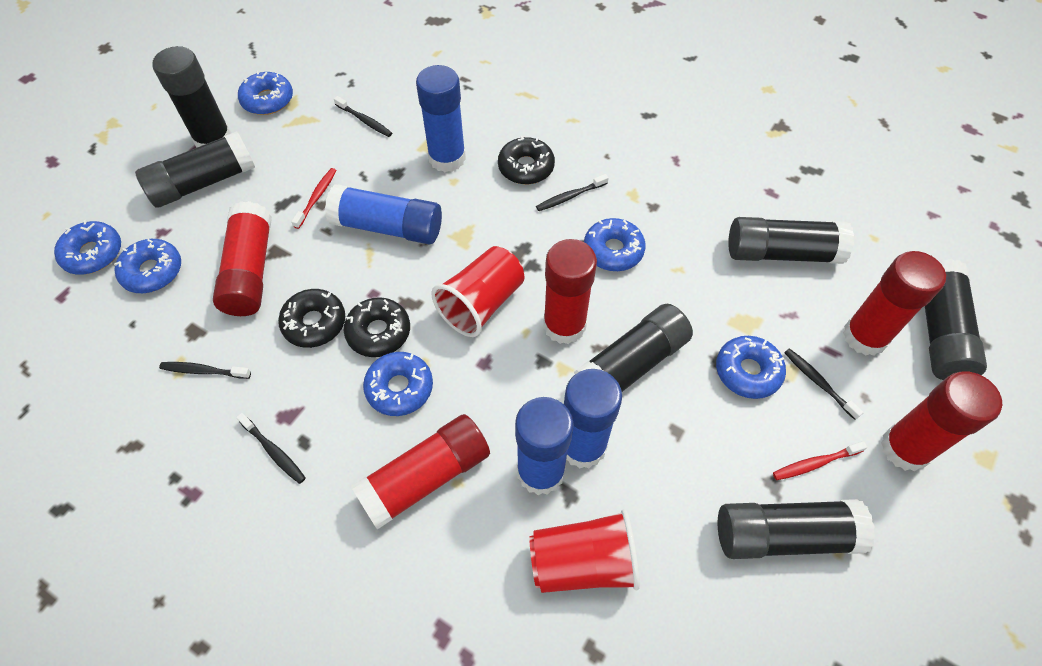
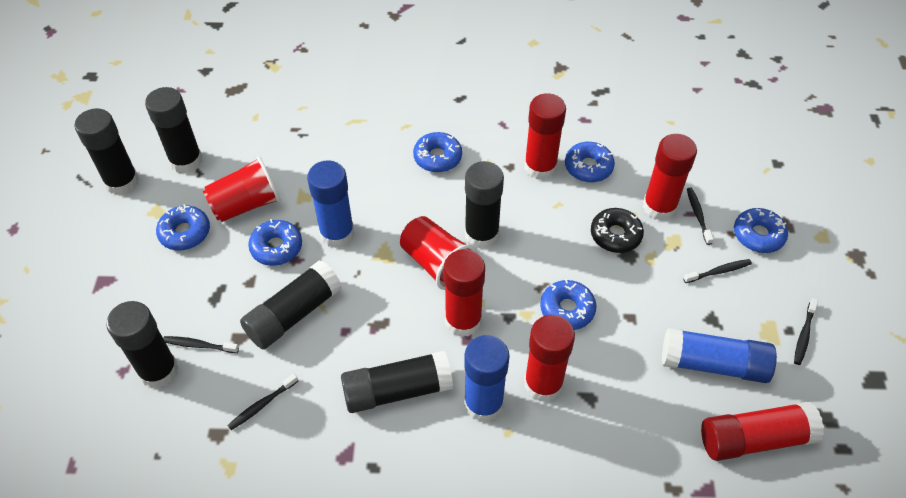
black donut: [278,289,345,348] [344,297,410,357] [498,136,555,184] = 3 -> [591,208,644,253] = 1
blue glue stick: [325,184,442,244] [416,65,466,172] [515,397,574,495] [564,369,622,469] = 4 -> [307,160,355,248] [464,335,510,422] [662,327,777,383] = 3
red toothbrush: [291,168,337,229] [773,441,867,480] = 2 -> none = 0

